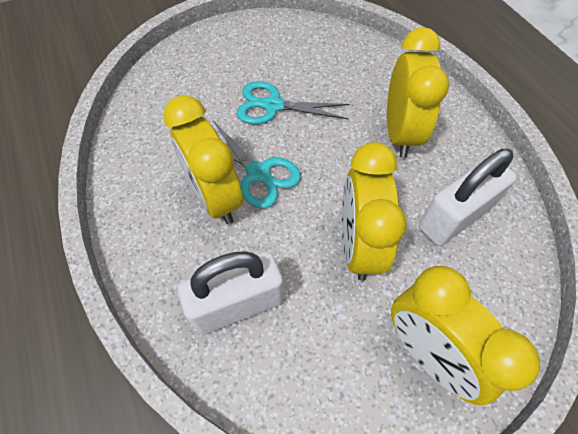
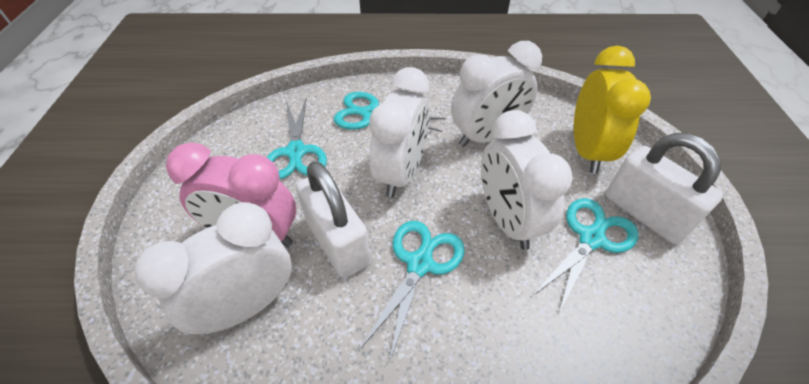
pink clock: none = 0 -> [166,142,296,247] = 1
turquoise scissors: [213,120,301,208] [236,81,350,124] = 2 -> [267,99,327,179] [334,92,446,132] [361,221,464,362] [533,198,638,314] = 4
white clock: none = 0 -> [135,202,292,334] [369,67,429,198] [451,41,542,147] [481,110,573,250] = 4
yellow clock: [163,95,243,224] [342,142,407,281] [387,27,449,158] [391,266,540,405] = 4 -> [574,46,651,174] = 1

